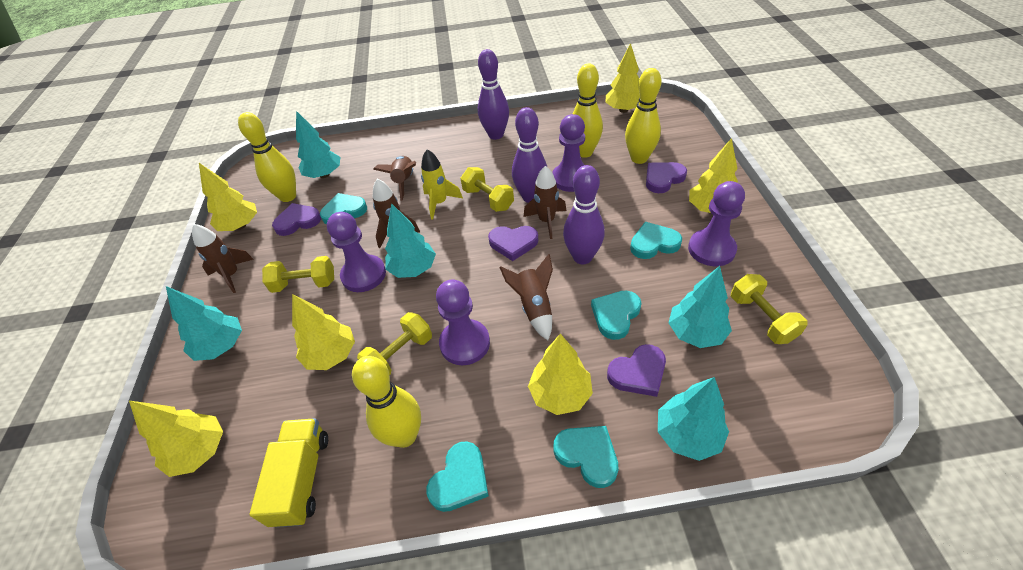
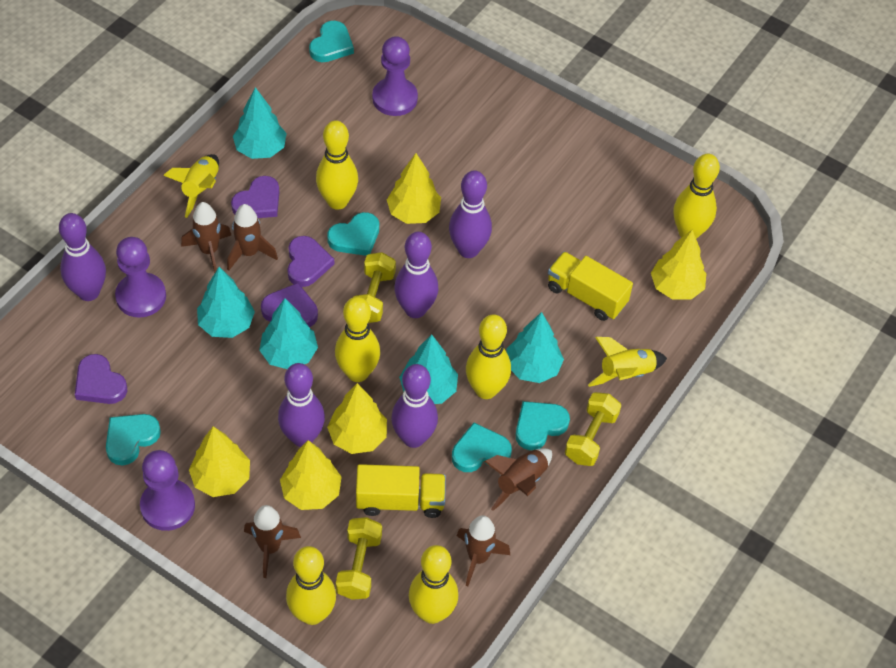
purple bowling pin: [478,49,509,140] [512,107,547,203] [563,165,605,264] = 3 -> [59,213,106,301] [278,363,325,447] [391,364,438,448] [394,232,438,318] [449,170,492,258] = 5
purple pawn: [327,212,386,292] [436,280,490,365] [552,114,585,192] [688,181,745,266] = 4 -> [115,237,166,318] [140,450,195,531] [372,36,418,116] = 3
yellow bowling pin: [238,112,296,202] [352,356,421,448] [573,64,603,158] [625,68,661,164] = 4 -> [286,546,336,625] [316,120,358,210] [335,297,380,382] [409,545,458,624] [466,314,511,399] [674,154,720,239] = 6
yellow dumbbell: [262,256,334,293] [357,312,432,375] [460,167,514,212] [731,274,808,344] = 4 -> [336,517,382,600] [354,252,396,323] [565,392,621,466] = 3
yellow rocket: [421,149,463,220] = 1 -> [163,154,219,218] [588,337,667,387] = 2
yellow tree: [129,401,223,477] [199,163,257,231] [292,294,355,370] [528,334,593,415] [605,43,640,113] [689,138,738,213] = 6 -> [189,426,250,497] [280,440,342,510] [327,383,387,454] [387,153,441,224] [651,230,706,299] = 5
yellow truck: [250,418,328,528] = 1 -> [356,464,446,518] [548,252,633,321] = 2

